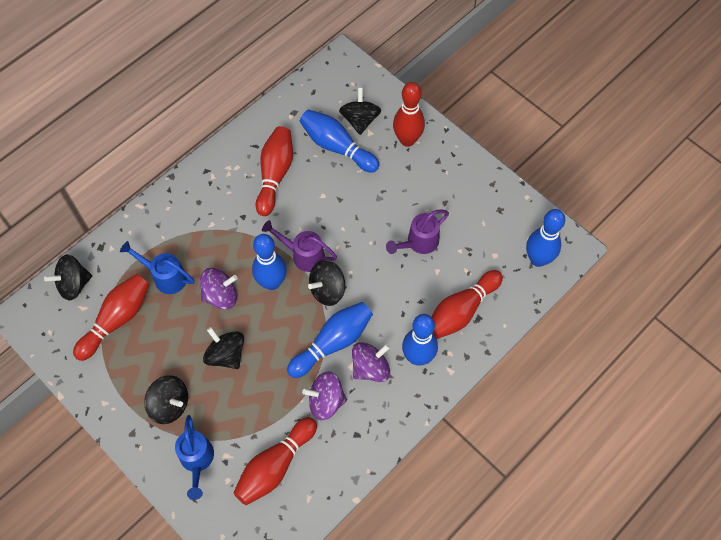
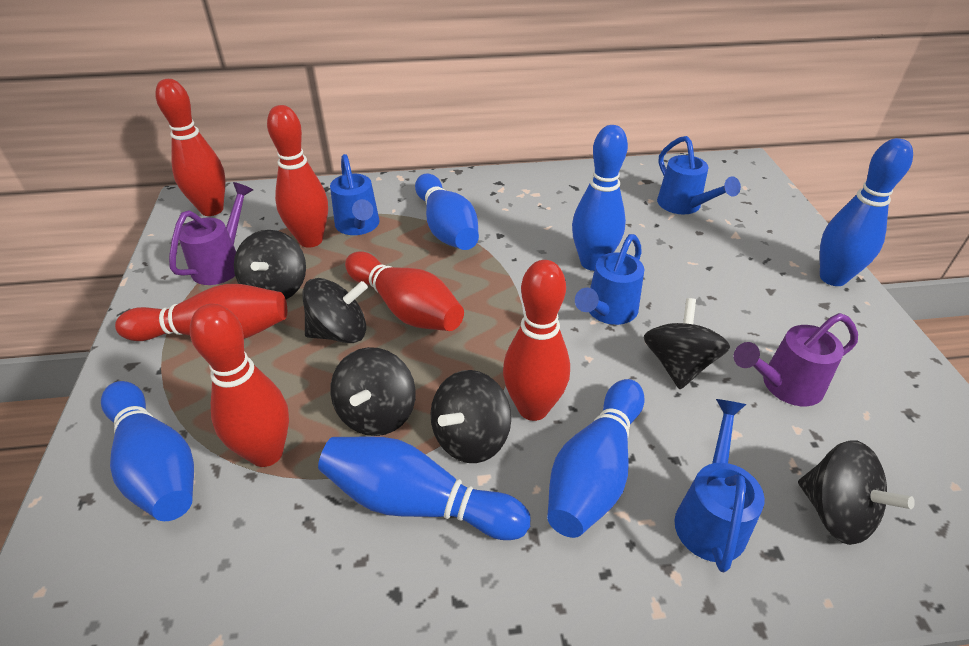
black spinning top: [44,254,92,300] [144,375,188,424] [203,327,244,369] [308,260,345,306] [339,87,381,135] = 5 -> [234,230,306,299] [302,278,368,343] [330,347,416,436] [431,370,511,463] [644,298,730,389] [798,440,915,545] = 6
blue bowling pin: [252,234,287,290] [287,302,373,378] [300,109,379,173] [402,314,438,366] [526,209,565,267] = 5 -> [101,381,194,521] [318,436,531,540] [415,174,479,250] [547,379,644,538] [572,125,628,271] [820,138,913,286] = 6
blue watering can: [120,241,195,294] [175,415,214,500] = 2 -> [330,154,380,235] [575,234,645,325] [657,136,741,214] [674,399,765,572] = 4
purple spinning top: [200,268,238,310] [302,372,347,420] [352,342,390,382] = 3 -> none = 0
red bowling pin: [73,274,150,361] [233,417,317,505] [256,126,293,216] [393,82,425,147] [431,270,503,339] = 5 -> [115,284,287,341] [155,79,226,216] [190,304,289,467] [267,105,328,248] [345,251,464,331] [503,260,570,421] = 6

